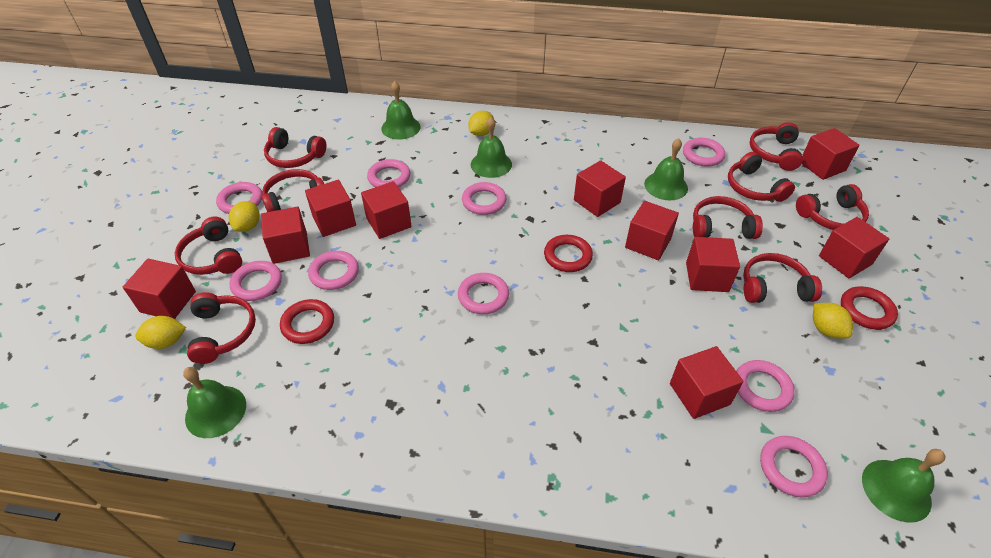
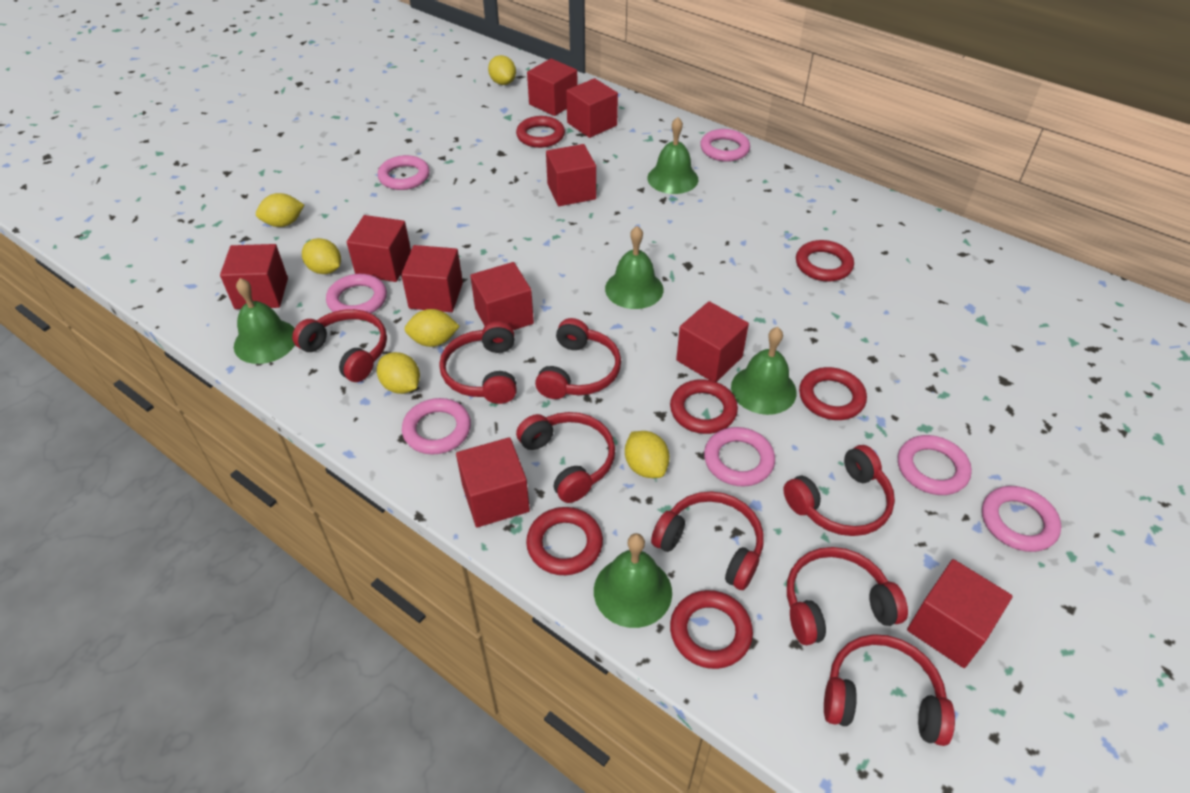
pink ring: [216,182,262,214] [230,261,282,301] [308,251,359,290] [367,159,410,188] [458,273,509,314] [462,182,507,215] [683,138,725,167] [736,360,795,412] [760,436,828,497] = 9 -> [326,274,387,313] [378,155,430,190] [402,398,471,455] [700,129,750,162] [704,427,775,486] [898,435,972,495] [982,486,1061,552] = 7
red headphones: [175,217,242,275] [187,292,256,364] [262,169,324,212] [264,127,326,168] [693,196,763,239] [728,152,795,202] [743,253,822,303] [750,122,803,171] [796,184,869,230] = 9 -> [292,309,387,382] [439,321,517,404] [516,412,615,503] [535,318,621,399] [651,492,764,590] [783,445,895,536] [787,547,908,645] [824,634,955,746] = 8
red ring: [280,299,334,344] [544,235,593,272] [841,286,898,330] = 3 -> [516,116,565,148] [526,507,603,575] [670,379,738,434] [670,590,753,669] [796,240,854,282] [799,367,867,420] = 6
yellow lemon: [135,316,186,349] [229,201,260,232] [468,111,494,136] [813,303,853,339] = 4 -> [256,193,304,227] [302,238,341,274] [377,352,420,394] [405,309,460,347] [488,55,516,85] [625,431,670,478] = 6

